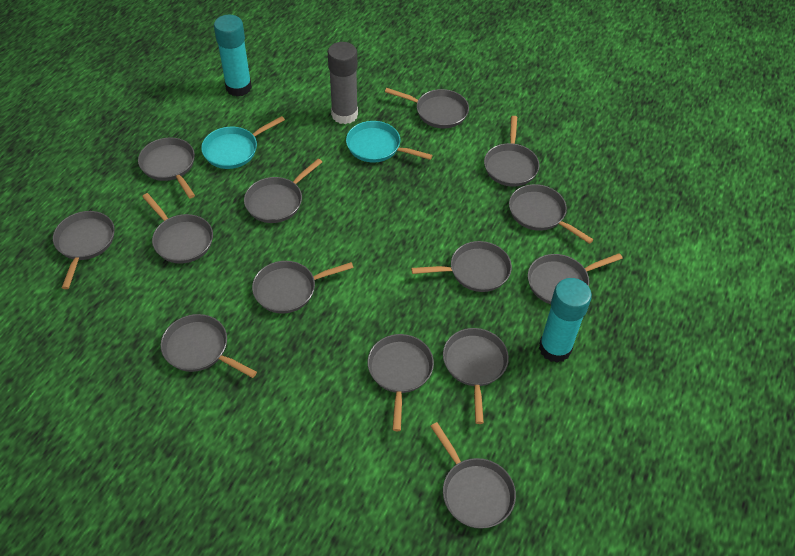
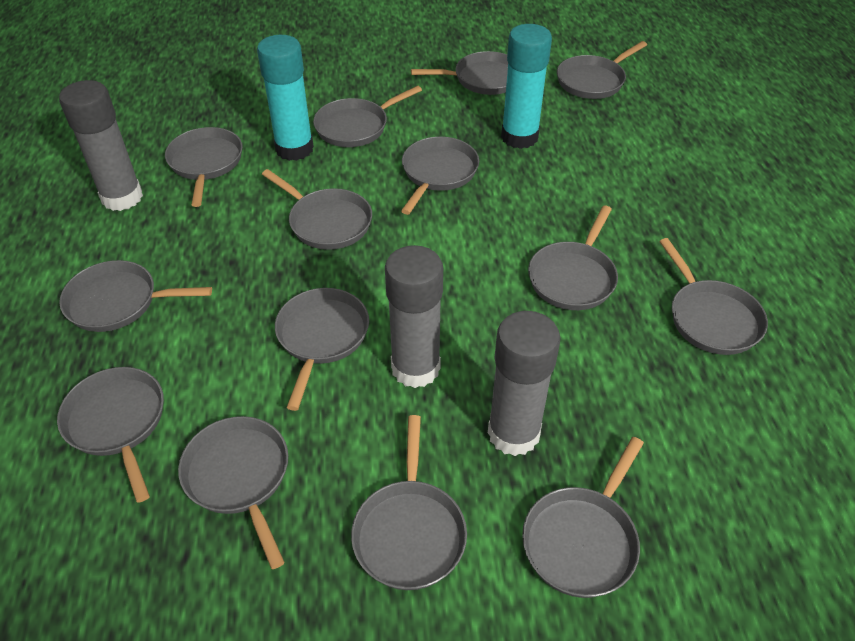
grey glue stick: [328,42,358,124] = 1 -> [59,80,143,211] [385,245,443,388] [488,311,560,456] = 3
turquoise pan: [201,116,285,169] [346,121,432,162] = 2 -> none = 0

